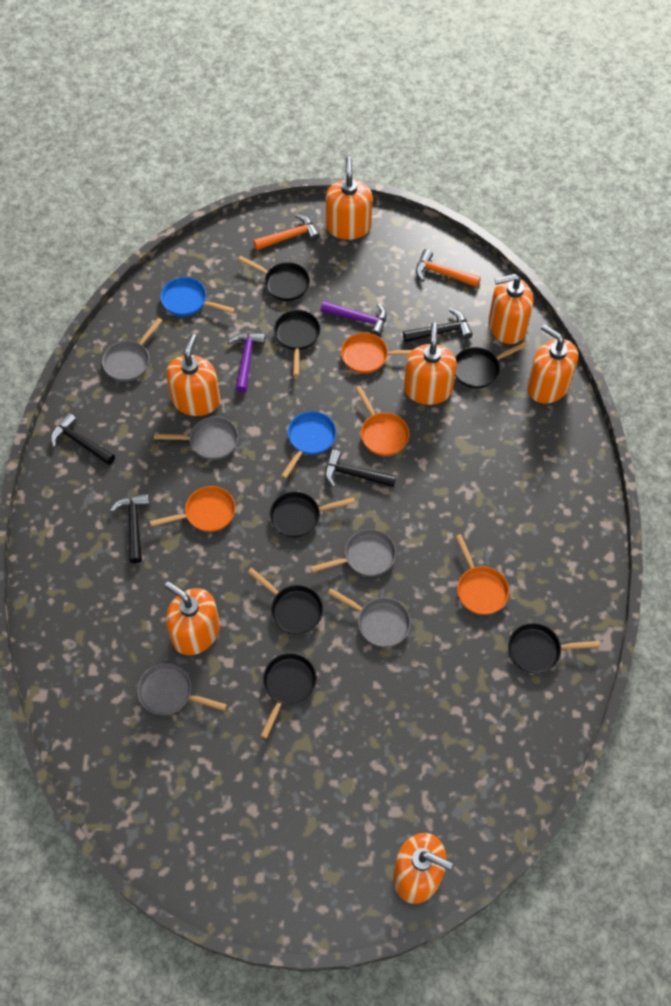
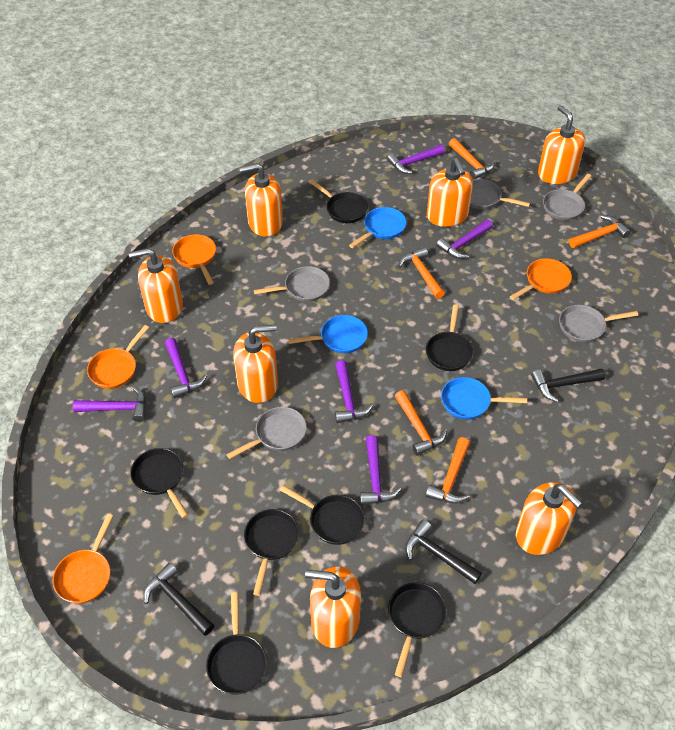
black hammer: [51,413,115,465] [110,493,150,563] [325,450,396,487] [403,309,473,342] = 4 -> [144,563,214,636] [405,520,482,584] [531,368,605,402] = 3
blue pan: [161,277,235,316] [281,411,336,478] = 2 -> [288,315,368,353] [349,207,407,248] [441,377,527,419] = 3
orange hammer: [253,214,320,250] [416,249,481,287] = 2 -> [395,390,447,456] [398,247,445,299] [426,437,470,504] [449,138,495,179] [569,215,631,248] = 5
purple hammer: [228,333,266,393] [321,301,387,337] = 2 -> [73,387,146,422] [165,338,207,398] [335,360,373,423] [360,435,401,505] [387,145,445,174] [436,219,493,259] = 6

